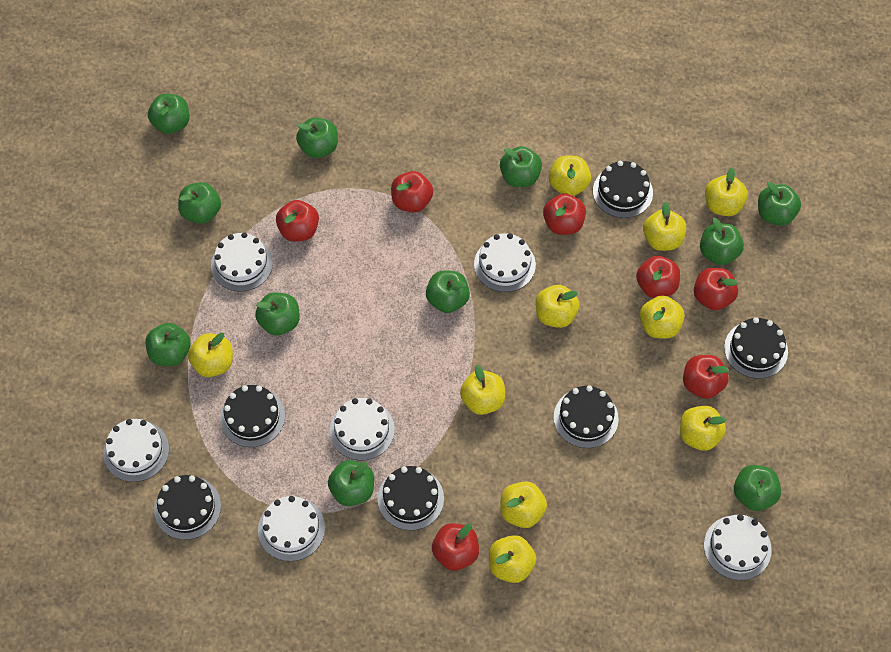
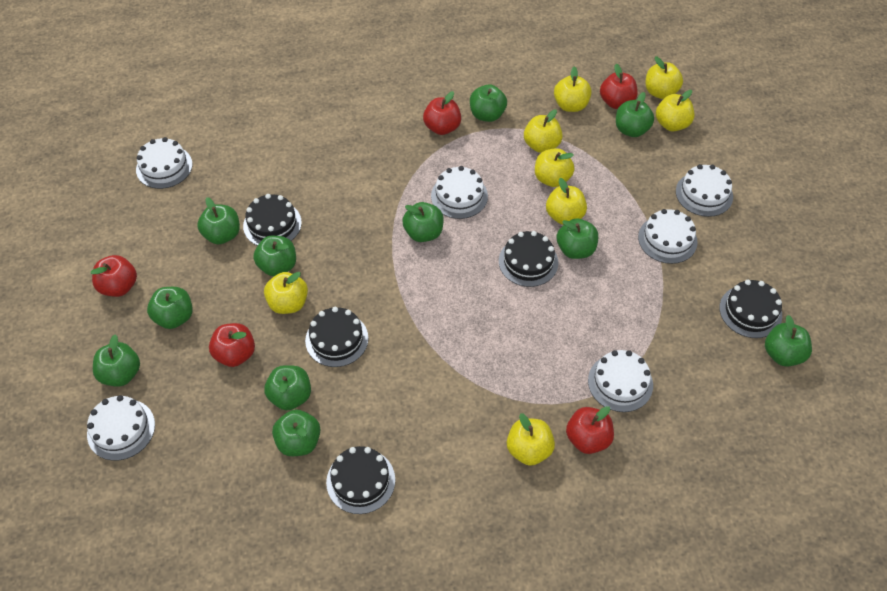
black cake: [154,475,221,540] [220,385,285,447] [378,466,444,531] [554,385,619,448] [593,161,653,218] [724,317,788,379] = 6 -> [243,194,302,246] [305,307,368,367] [326,446,395,514] [499,231,558,287] [720,280,782,338] = 5
red apple: [276,200,319,242] [391,171,433,213] [432,523,479,571] [543,193,586,235] [636,256,680,298] [683,355,729,399] [694,268,738,310] = 7 -> [91,255,137,297] [209,323,255,367] [423,91,461,135] [566,406,614,454] [600,64,638,109] = 5
yellow apple: [188,333,233,377] [460,365,505,415] [489,535,536,583] [500,481,547,528] [535,285,579,328] [549,155,591,196] [640,295,684,339] [643,202,686,251] [680,406,726,451] [705,167,748,216] = 10 -> [264,272,308,314] [507,413,555,466] [524,109,563,153] [535,148,574,187] [546,178,587,225] [554,66,592,112] [646,56,683,99] [656,90,694,131] = 8

